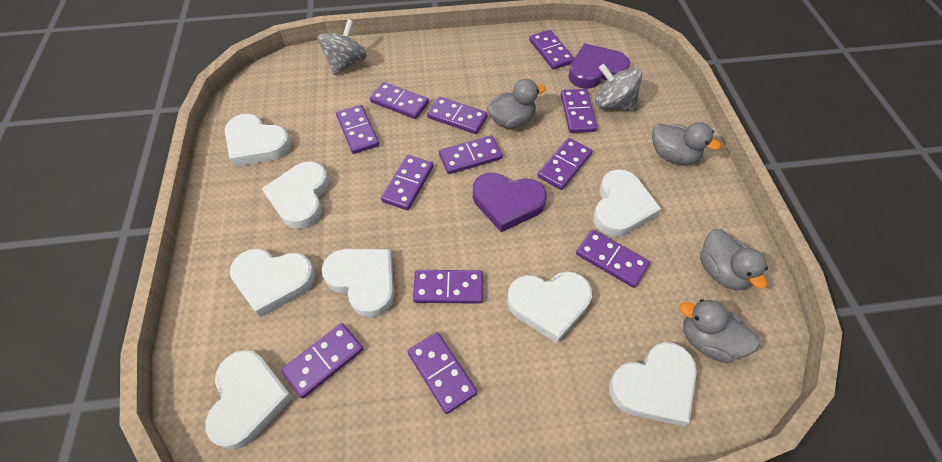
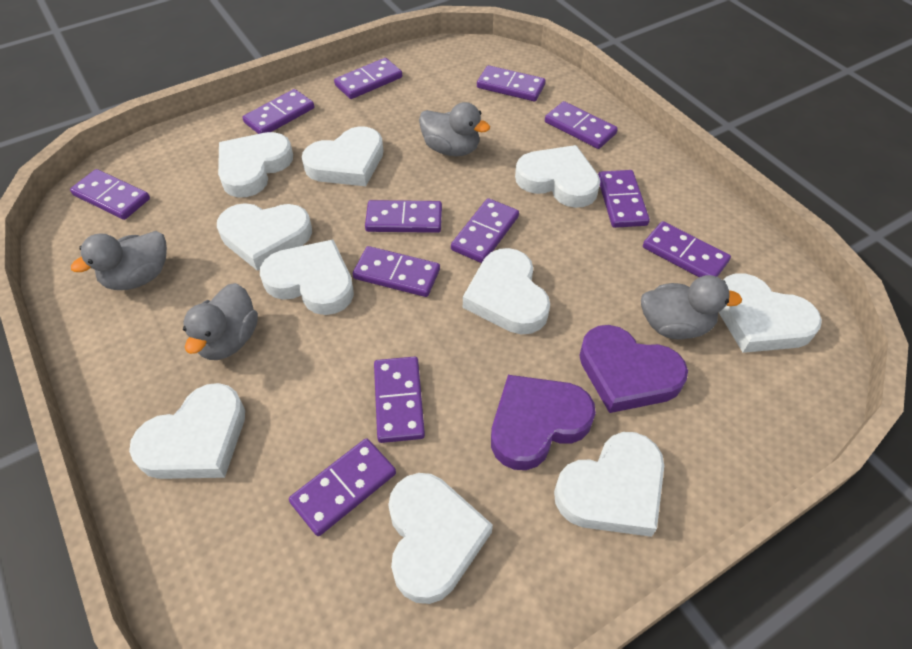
grey spinning top: [318,19,367,75] [595,64,642,112] = 2 -> none = 0
white heart: [205,350,293,450] [225,114,291,167] [230,249,315,317] [262,161,329,229] [322,249,394,318] [507,272,592,343] [593,169,661,237] [609,342,697,426] = 8 -> [129,383,245,479] [217,203,312,271] [218,132,293,197] [260,240,354,315] [302,126,383,186] [388,473,493,604] [463,248,550,334] [515,145,600,208] [554,432,664,537] [719,273,822,353] = 10

